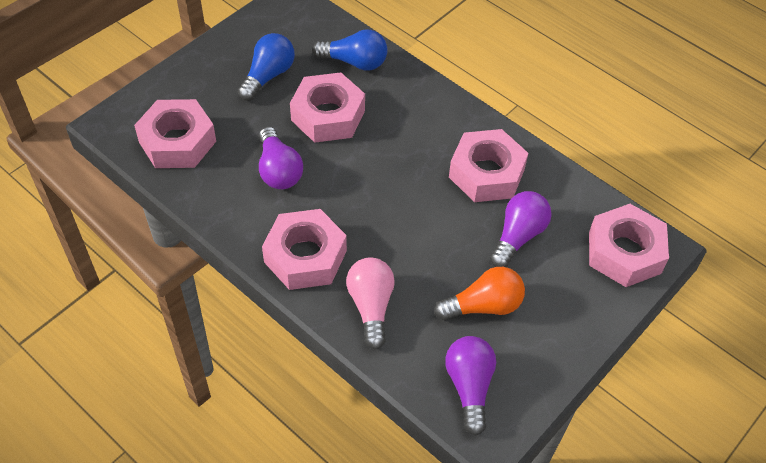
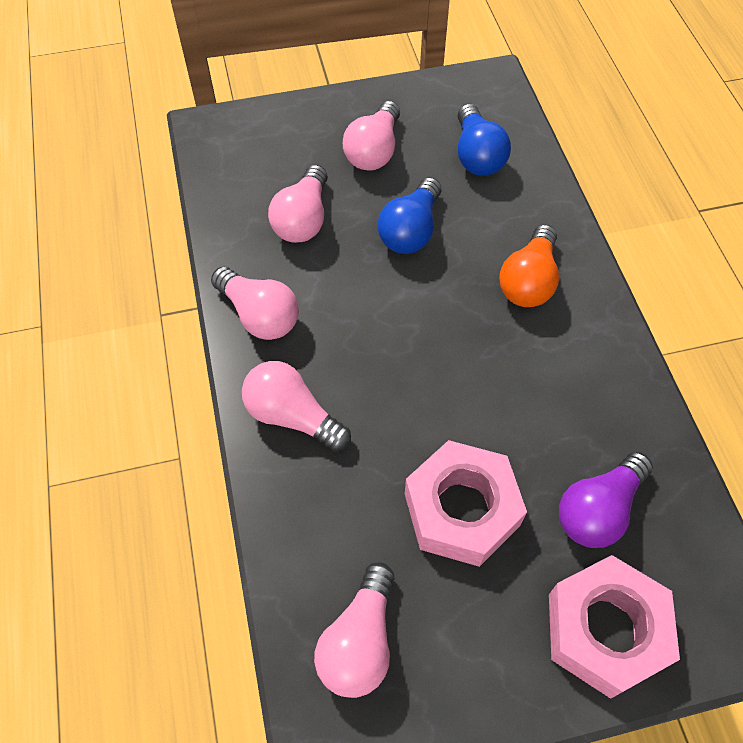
pink light bulb: [346,257,395,349] = 1 -> [211,267,299,340] [242,361,351,451] [268,165,328,243] [314,562,394,698] [343,101,400,171] = 5
pink nut: [134,99,216,168] [262,209,347,290] [290,72,365,143] [449,129,528,202] [589,204,669,287] = 5 -> [405,440,527,567] [549,555,680,699] = 2
purple light bulb: [259,127,303,189] [445,336,496,436] [490,191,552,267] = 3 -> [559,452,653,548] = 1

